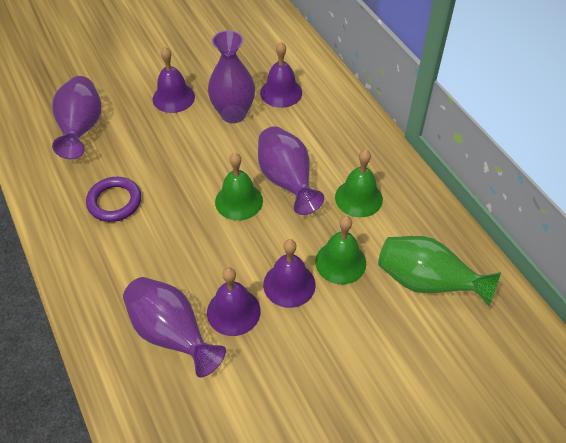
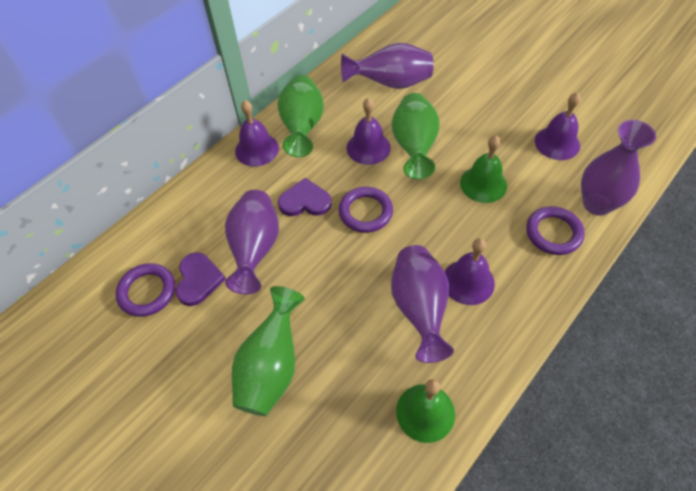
green bell: [215,153,263,221] [315,216,366,284] [335,150,383,217] = 3 -> [396,379,455,443] [460,135,507,203] = 2
green vase: [378,236,501,306] = 1 -> [232,286,305,416] [277,75,324,157] [392,93,440,179] = 3
purple heart: none = 0 -> [176,252,226,306] [278,178,332,216] = 2
purple ring: [86,177,141,222] = 1 -> [116,263,175,317] [339,187,393,233] [526,206,585,255] = 3

